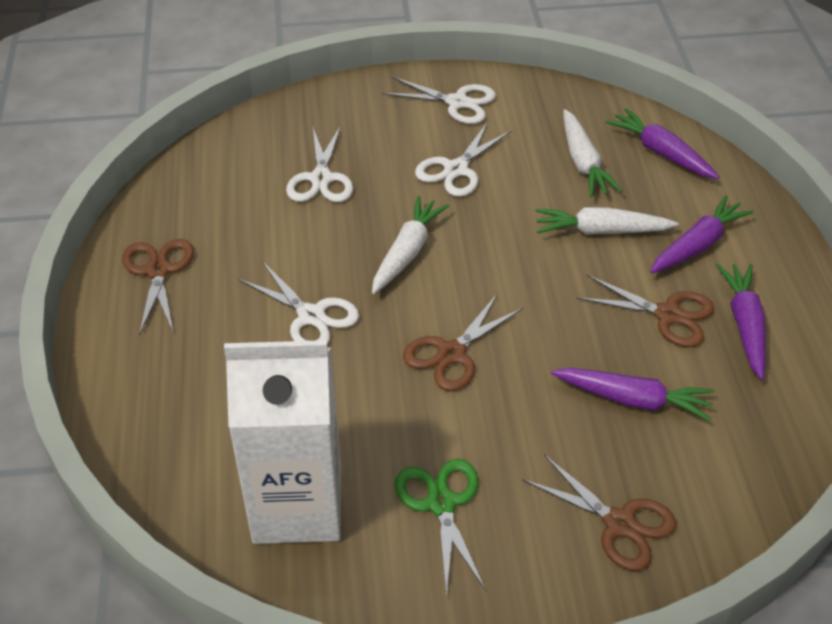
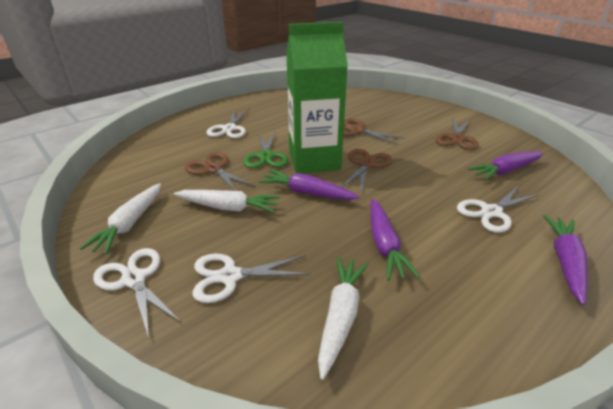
green carton: none = 0 -> [286,22,348,173] = 1
white carton: [224,340,341,544] = 1 -> none = 0

